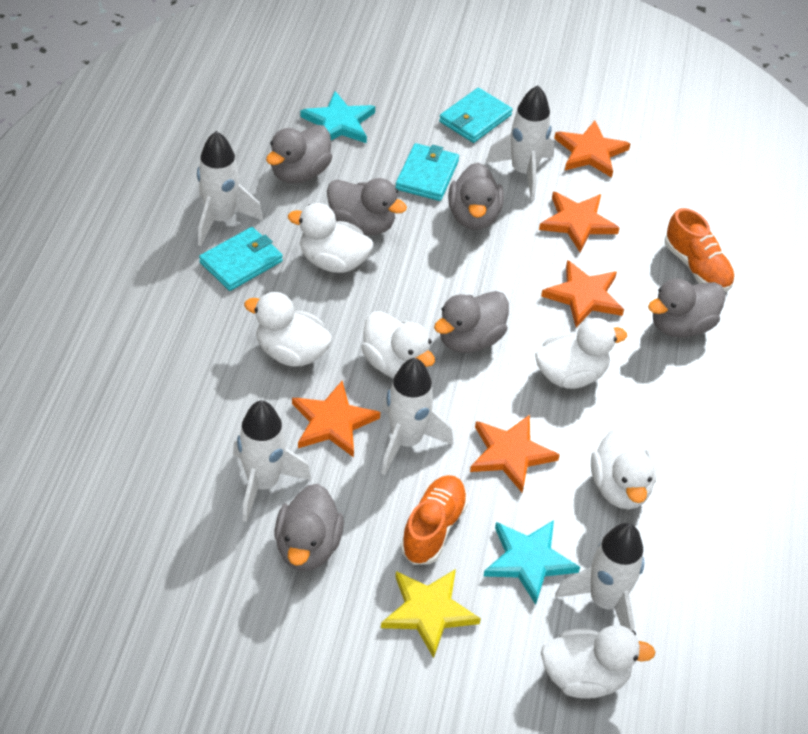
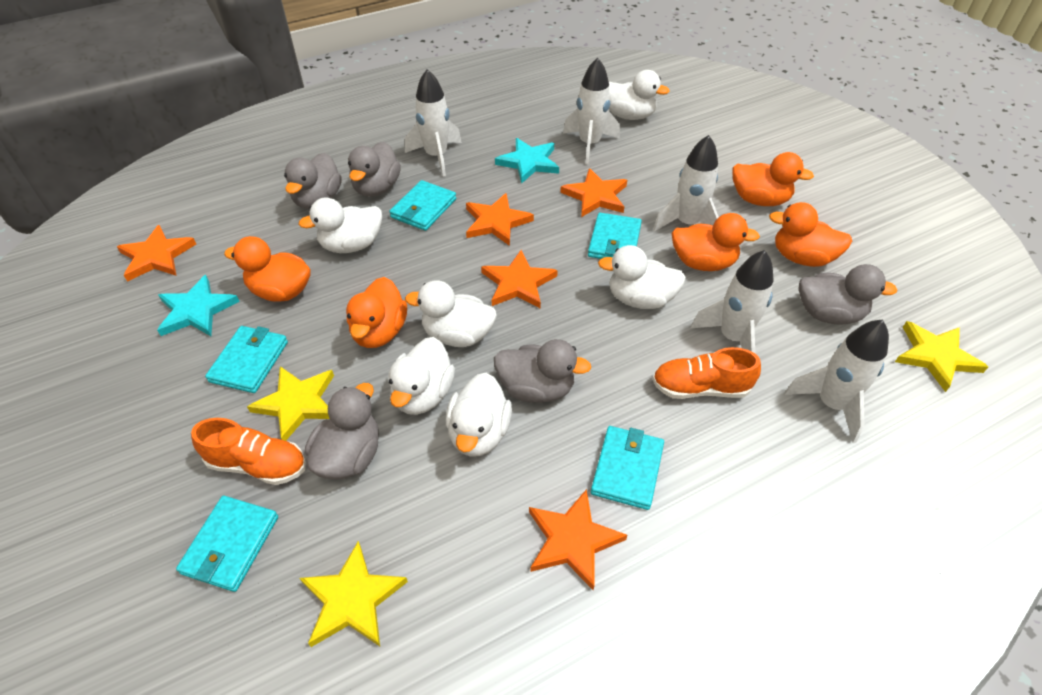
grey duck: [266,125,332,184] [274,484,344,571] [327,178,407,235] [434,291,509,353] [448,162,504,230] [648,279,725,338] = 6 -> [284,153,342,209] [305,383,379,479] [348,142,401,197] [494,339,591,403] [799,264,897,325] = 5
orange duck: none = 0 -> [224,236,311,302] [346,277,407,348] [672,213,760,271] [732,152,814,206] [769,202,852,267] = 5
turquoise wallet: [199,227,283,291] [395,143,459,201] [439,88,513,143] = 3 -> [176,496,278,592] [205,326,288,393] [389,180,456,231] [588,213,642,259] [591,426,664,510] = 5
yellow star: [381,569,481,658] = 1 -> [247,366,334,441] [300,541,408,647] [895,321,988,392] = 3

